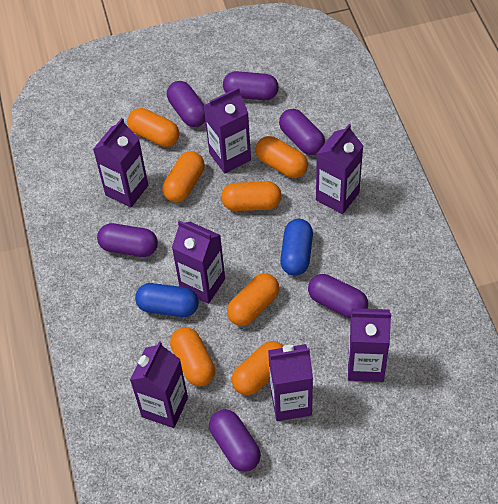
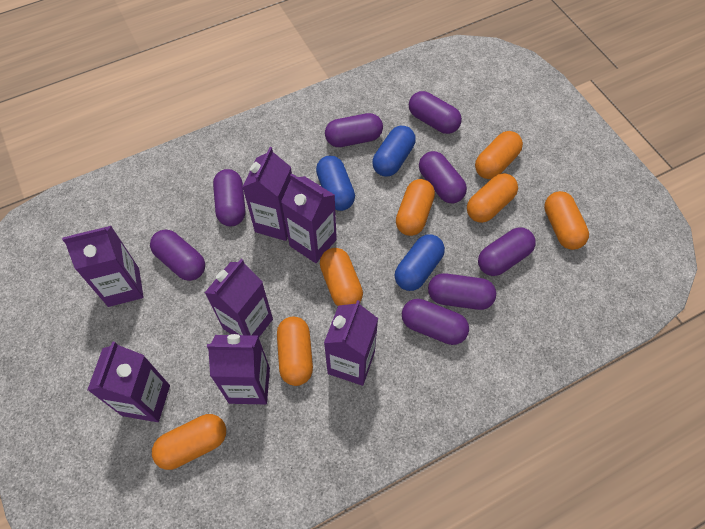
blue capsule: [135,283,199,317] [280,219,313,276] = 2 -> [316,156,355,211] [372,126,416,176] [395,235,445,291] = 3
purple capsule: [97,223,158,257] [167,81,205,127] [209,409,261,472] [223,71,279,100] [279,109,325,155] [308,274,368,319] = 6 -> [150,229,205,281] [213,169,245,226] [325,113,383,147] [402,299,469,345] [409,91,462,134] [419,151,467,203] [428,273,496,310] [478,227,536,276] = 8

